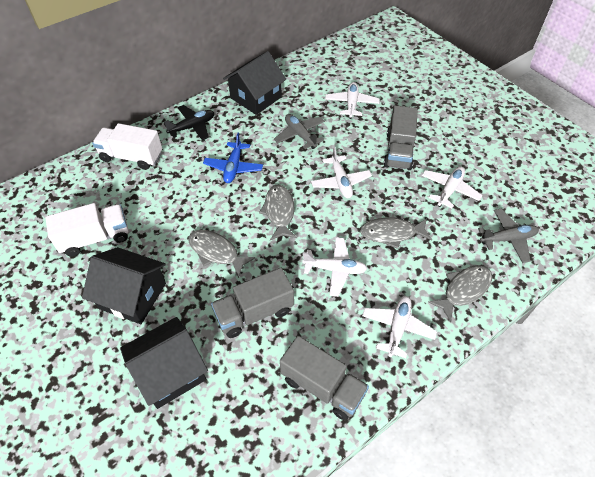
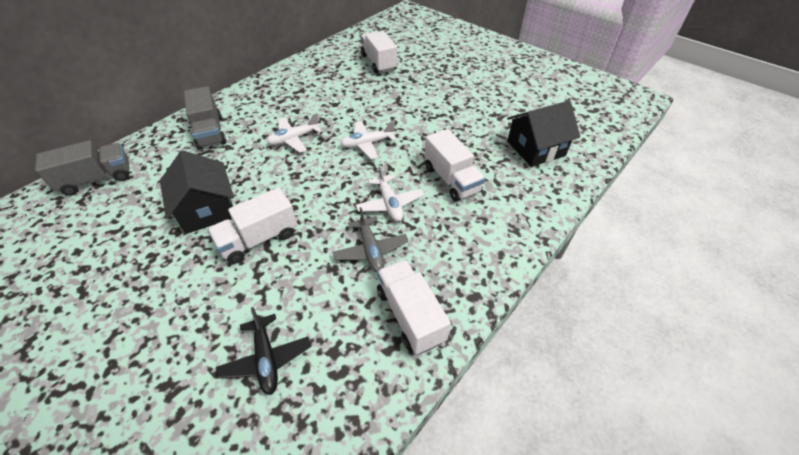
black house: [82,247,166,324] [120,317,208,409] [223,51,286,115] = 3 -> [160,150,234,234] [507,101,580,167] = 2
blue plane: [203,133,263,183] = 1 -> none = 0
grey fish: [188,230,256,278] [259,185,297,240] [360,218,432,249] [428,265,492,322] = 4 -> none = 0
grey plane: [274,114,325,149] [478,209,539,263] = 2 -> [333,207,409,272] = 1
grey truck: [211,268,294,338] [280,336,369,420] [384,105,418,170] = 3 -> [35,140,130,196] [184,86,226,150] = 2
white plane: [302,237,367,297] [311,147,372,198] [325,82,380,119] [362,296,437,358] [422,167,483,208] = 5 -> [267,113,322,153] [340,121,396,159] [356,165,424,222] = 3
white truck: [45,203,129,257] [92,123,162,170] = 2 -> [207,187,297,264] [360,31,397,74] [377,259,451,354] [424,129,485,202] = 4

